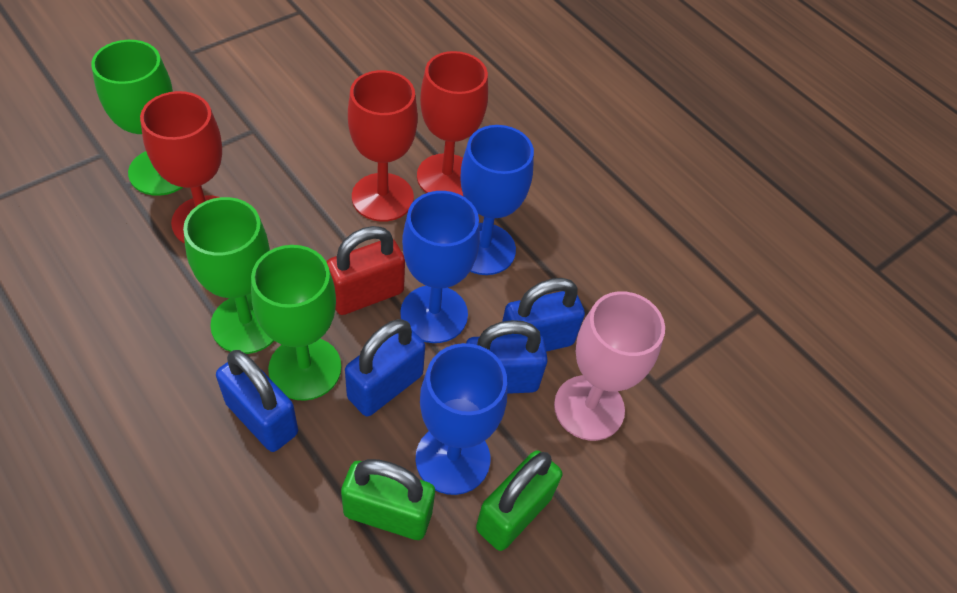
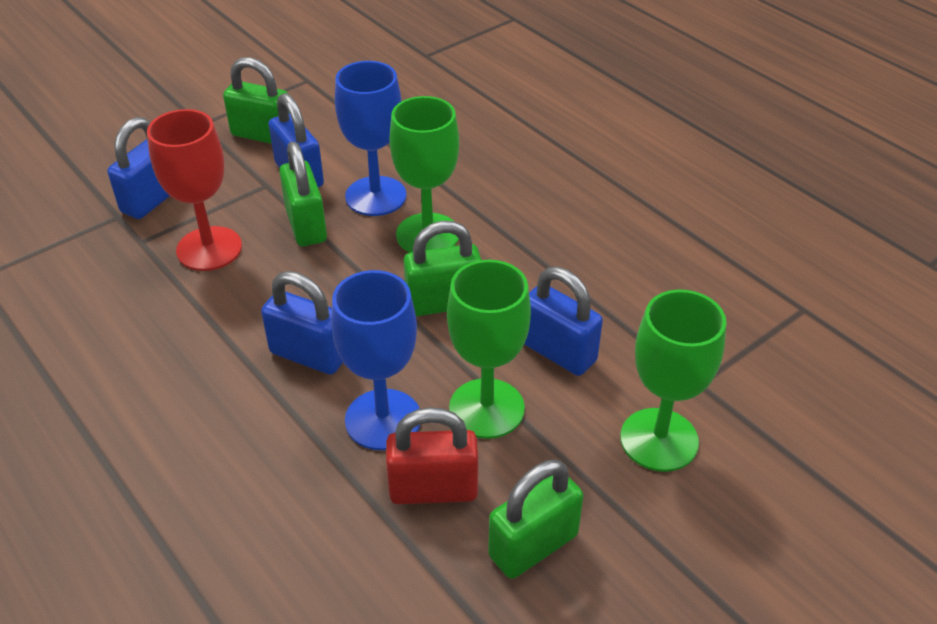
blue goblet: [400,191,480,343] [415,343,507,495] [461,125,534,275] = 3 -> [331,270,421,450] [335,61,406,216] = 2
green padlock: [341,459,435,540] [476,450,562,551] = 2 -> [223,57,289,144] [279,142,327,246] [404,221,481,316] [488,460,583,579] = 4
pink goblet: [554,291,665,441] = 1 -> none = 0
red goblet: [140,91,222,244] [348,70,418,222] [417,51,488,197] = 3 -> [147,109,242,271] = 1

